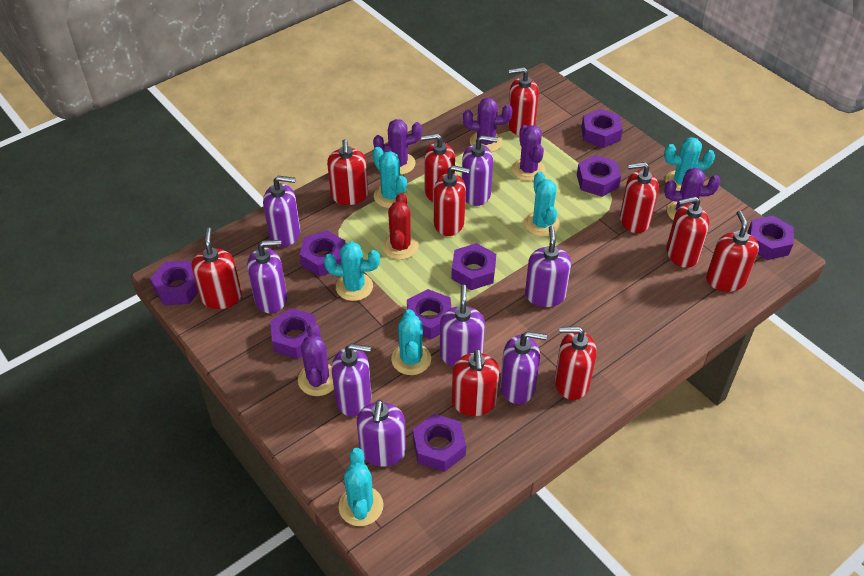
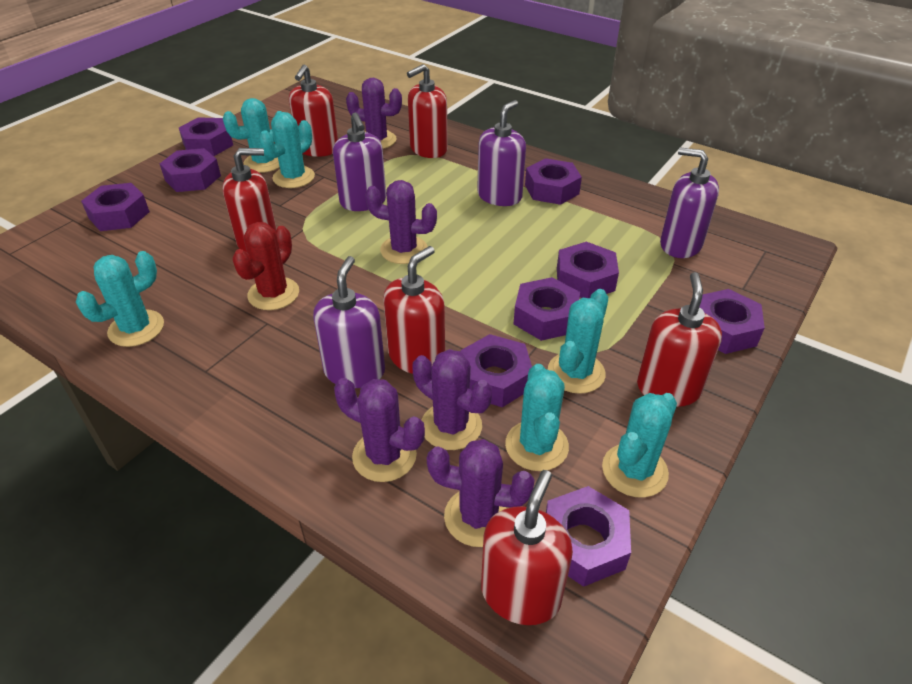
purple soap dispenser: [247,240,287,314] [263,176,300,247] [331,344,372,417] [357,400,406,467] [440,285,485,367] [462,135,498,206] [500,331,547,404] [525,226,571,307] = 8 -> [313,256,385,388] [333,112,386,211] [477,100,526,206] [660,147,719,258] = 4
red soap dispenser: [191,228,242,309] [327,139,368,205] [421,133,455,202] [434,165,470,236] [452,349,499,416] [507,67,539,135] [555,327,597,400] [620,162,659,233] [666,196,709,268] [706,211,759,292] = 10 -> [222,148,276,252] [289,65,338,157] [383,246,445,374] [407,64,448,158] [481,470,573,625] [637,272,722,407] = 6

